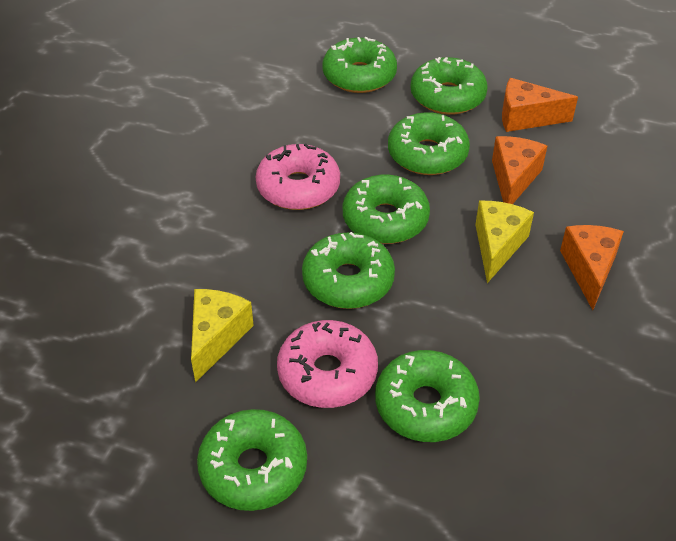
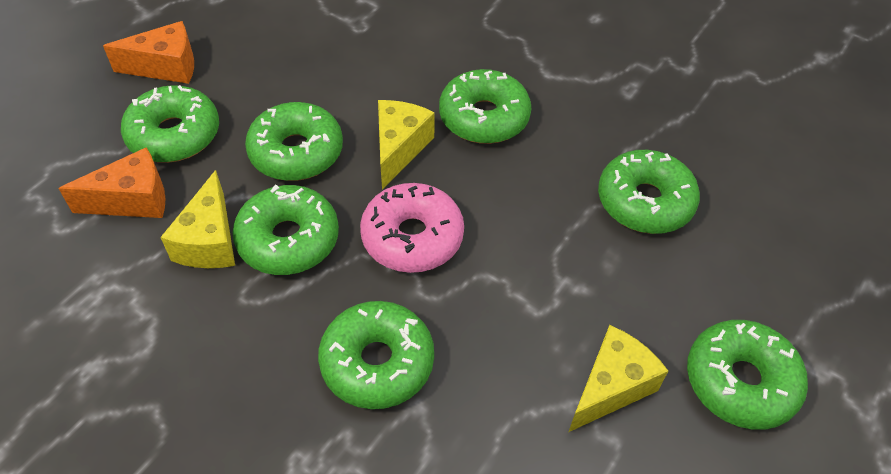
orange cheese: [492,136,547,204] [502,78,578,132] [560,225,624,310] = 3 -> [58,147,166,218] [103,21,194,84] = 2
pink donut: [256,144,340,210] [277,320,378,408] = 2 -> [360,183,464,273] = 1
yellow cheese: [191,289,254,383] [475,201,534,283] = 2 -> [160,170,235,268] [378,100,435,189] [569,325,668,432] = 3

